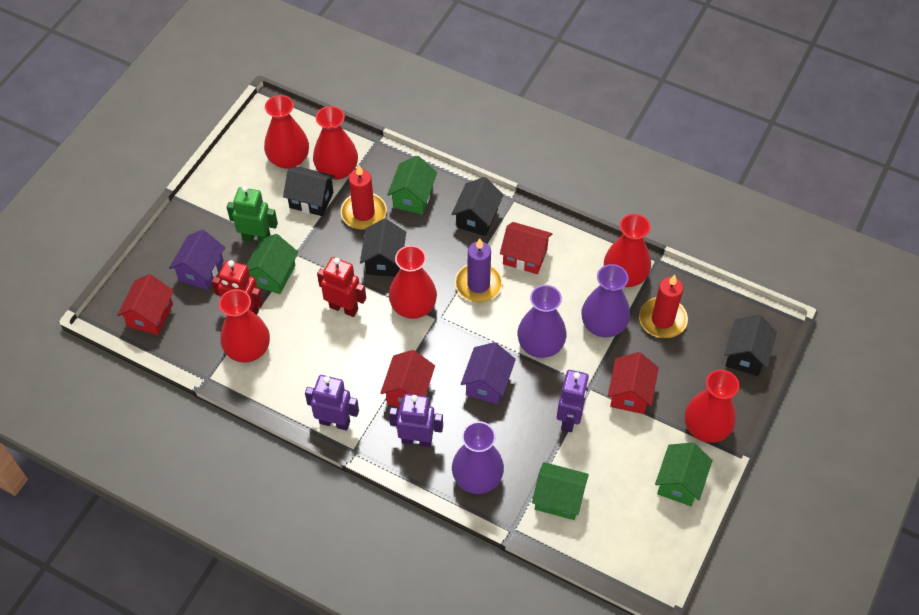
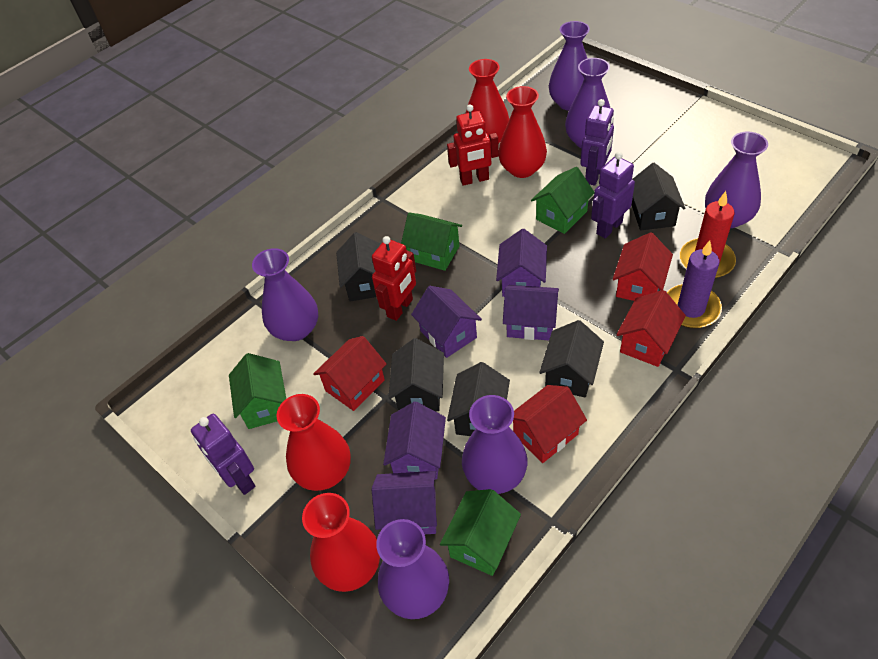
black house: [283,166,335,216] [360,218,406,277] [451,177,503,236] [725,315,777,376] = 4 -> [336,232,381,302] [388,338,444,411] [447,362,510,436] [539,320,604,398] [632,163,685,230] = 5
green robot: [227,186,278,242] = 1 -> none = 0
purple house: [169,230,225,290] [461,342,516,404] = 2 -> [372,471,437,534] [383,402,446,479] [411,286,482,358] [496,229,547,297] [503,285,559,340] = 5
purple vase: [452,421,504,494] [518,285,567,358] [582,264,630,337] = 3 -> [252,248,318,341] [376,519,449,619] [462,395,527,494] [549,21,590,110] [565,58,613,148] [705,131,768,228] = 6
red candle: [341,164,387,230] [639,275,688,338] = 2 -> [679,191,736,278] = 1
red vase: [219,289,270,362] [264,95,309,169] [313,106,358,180] [389,245,437,319] [604,214,651,287] [685,370,739,443] = 6 -> [277,394,351,491] [302,493,380,592] [465,59,509,144] [499,86,547,178] = 4

